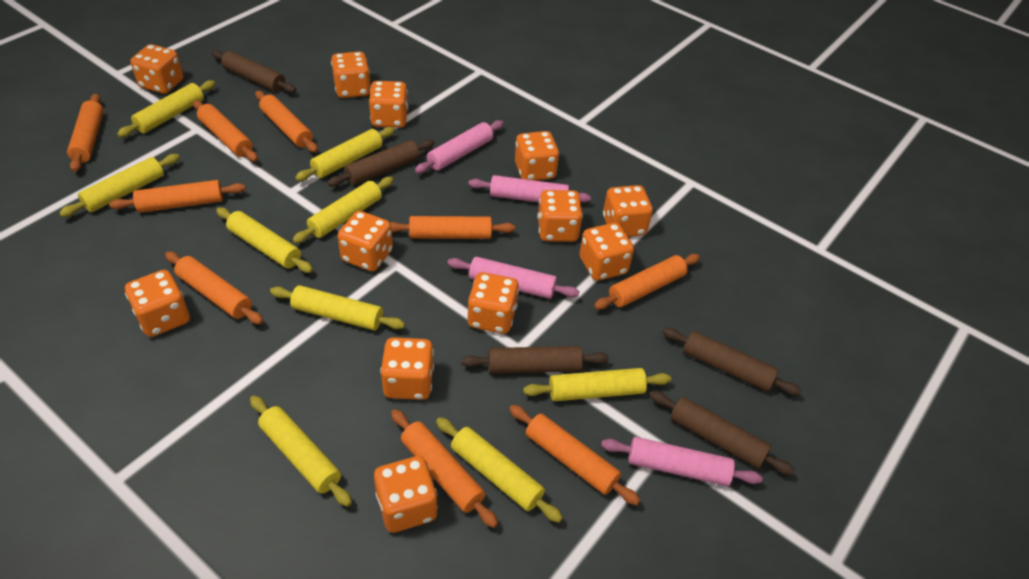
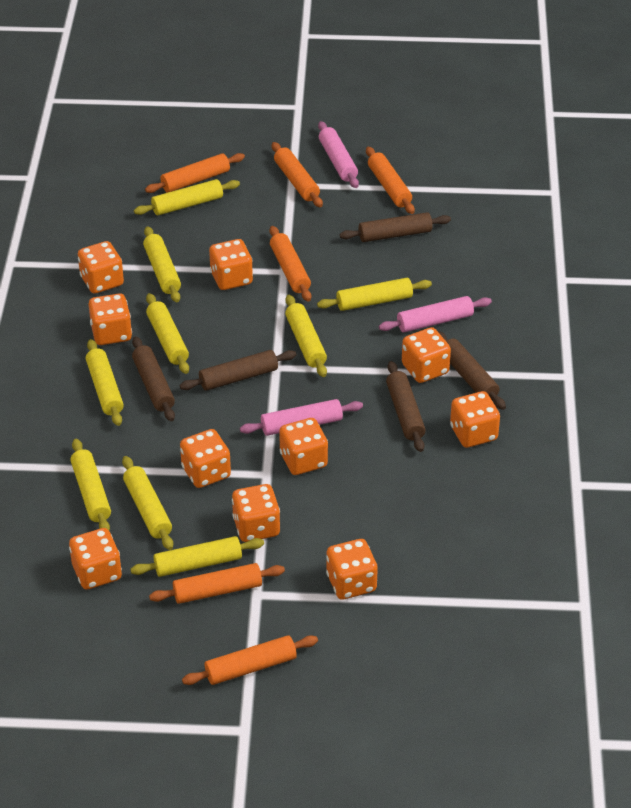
orange dice: [125,270,190,337] [130,44,184,94] [331,51,371,98] [338,211,393,272] [369,81,408,128] [374,456,438,533] [380,337,434,400] [467,272,519,334] [515,131,559,181] [538,190,583,242] [579,223,634,281] [603,185,653,237] = 12 -> [69,528,122,590] [78,241,124,294] [88,294,132,345] [180,429,231,488] [209,239,253,290] [232,484,280,542] [279,418,328,475] [326,539,378,600] [402,327,451,383] [450,391,500,448] = 10
orange rolling pin: [67,94,104,172] [109,180,246,213] [165,251,263,325] [193,100,258,162] [255,91,318,153] [390,216,515,239] [391,409,498,528] [509,405,640,505] [594,254,700,310] = 9 -> [145,153,245,193] [149,563,285,604] [182,635,318,685] [269,226,311,301] [272,142,323,207] [366,147,415,214] = 6
pink rolling pin: [415,120,504,173] [447,256,579,299] [469,175,591,203] [601,437,762,486] = 4 -> [240,399,363,436] [318,121,359,188] [379,296,492,332] = 3

